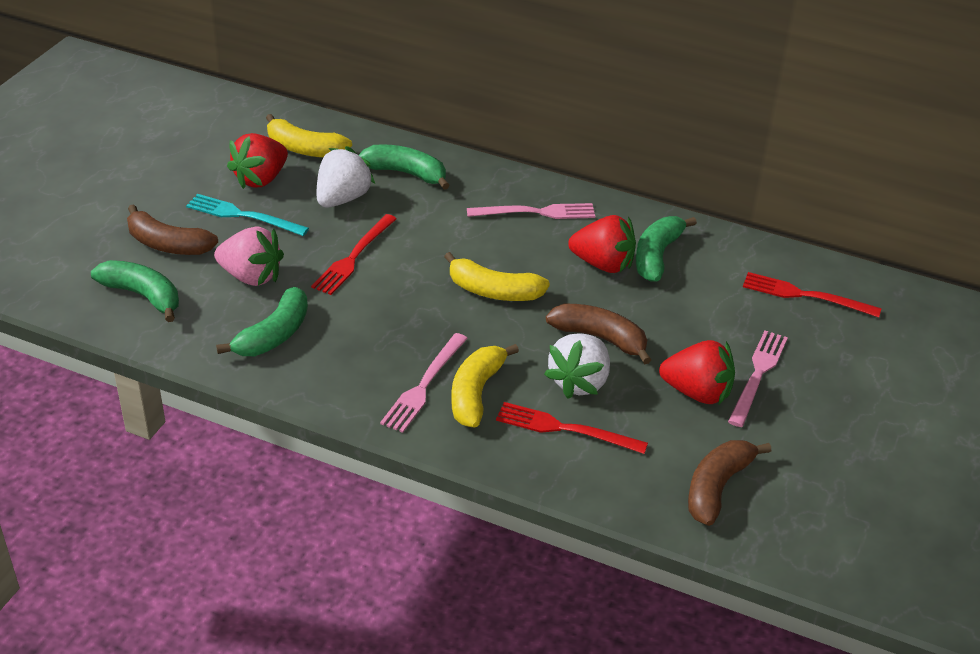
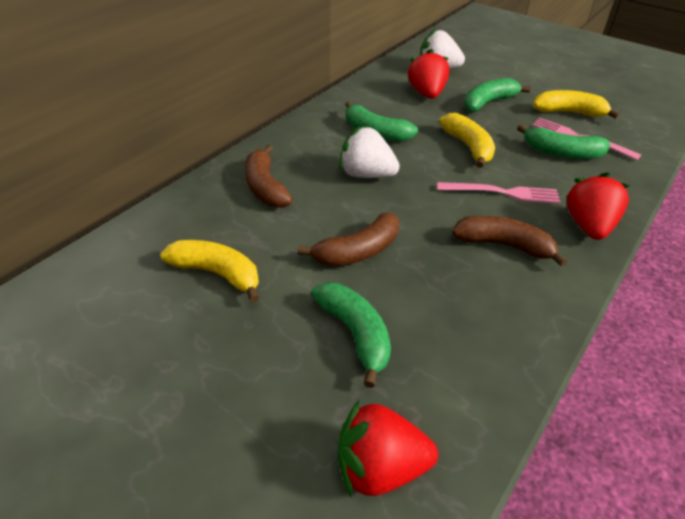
pink fork: [380,333,468,433] [467,203,595,219] [728,331,788,427] = 3 -> [437,182,560,203] [532,118,641,160] = 2
pink strawberry: [214,227,284,286] = 1 -> none = 0
red fork: [311,214,397,295] [496,402,648,454] [743,272,882,318] = 3 -> none = 0
turquoise fork: [186,194,309,236] = 1 -> none = 0

